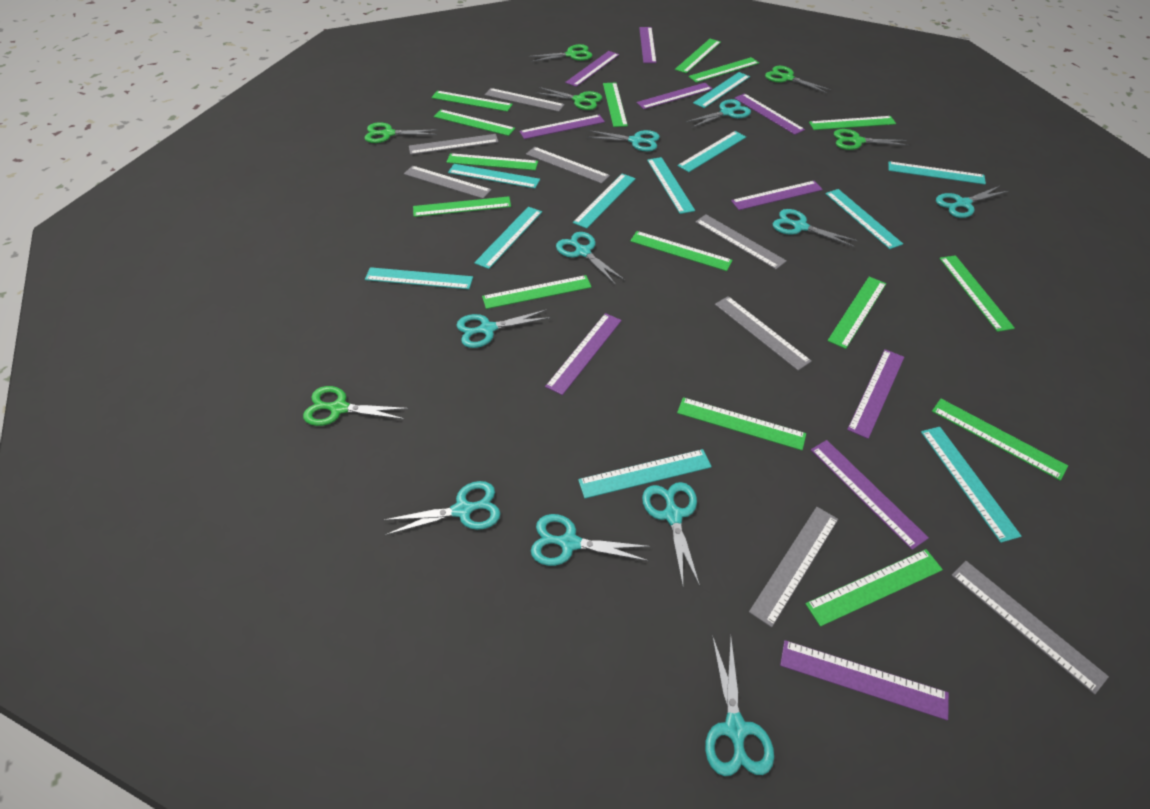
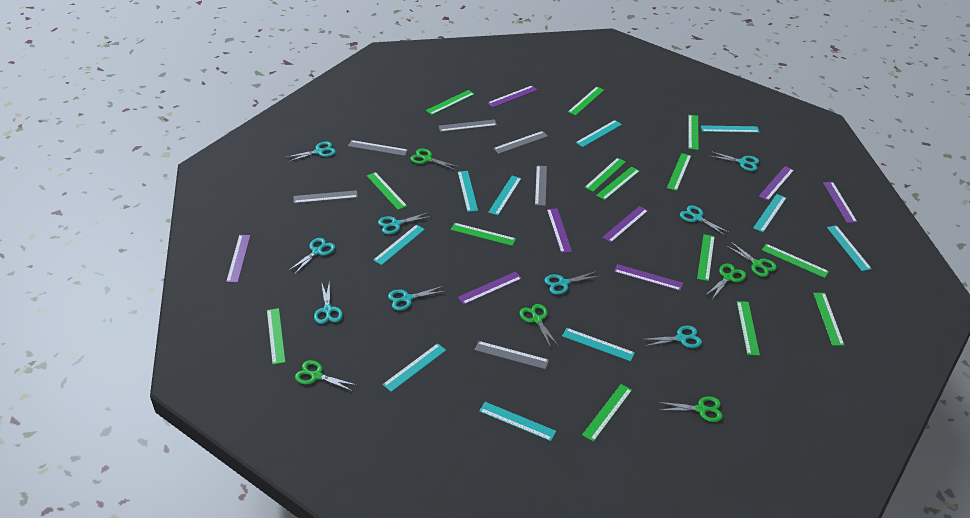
green ruler: [413,196,511,217] [431,91,513,112] [434,110,515,136] [446,153,538,170] [482,275,592,309] [603,82,628,127] [630,231,733,271] [675,39,721,73] [677,397,806,450] [688,57,759,83] [805,549,943,627] [809,116,896,130] [827,277,886,349] [932,399,1068,481] [939,255,1015,332] = 15 -> [267,308,285,365] [367,172,407,210] [426,90,474,115] [451,223,516,246] [568,87,604,115] [582,384,632,442] [584,158,626,192] [596,166,640,200] [667,153,691,191] [688,115,699,150] [697,234,715,281] [737,301,760,356] [762,244,829,278] [813,293,844,346] = 14
grey ruler: [404,166,491,199] [409,134,498,155] [484,88,565,112] [526,147,610,184] [695,215,787,269] [715,296,812,371] [749,507,838,627] [951,561,1109,694] = 8 -> [293,190,358,203] [348,140,408,156] [439,119,497,132] [475,341,549,369] [493,131,548,154] [535,166,547,206] = 6
purple ruler: [519,115,605,139] [545,313,622,395] [565,51,619,87] [637,83,713,109] [639,27,657,63] [731,181,823,210] [734,93,805,135] [780,640,949,720] [811,440,929,550] [847,349,904,439] = 10 -> [226,235,251,283] [458,271,522,305] [488,86,537,107] [547,208,572,253] [602,206,648,243] [614,264,683,291] [758,166,794,201] [823,182,857,223] = 8
turquoise ruler: [365,267,473,289] [448,164,540,188] [474,207,542,269] [573,174,636,229] [578,449,712,498] [647,157,695,214] [677,131,746,172] [693,72,750,108] [825,189,903,249] [888,161,986,185] [921,427,1022,543] = 11 -> [373,225,425,265] [382,343,446,392] [458,171,478,212] [479,402,556,441] [488,176,521,215] [562,328,635,361] [576,120,622,147] [701,125,759,133] [753,194,786,232] [827,225,872,271] = 10
turquoise scissors: [384,481,501,535] [456,309,551,348] [531,514,651,566] [556,232,625,284] [587,130,660,151] [642,482,700,586] [686,99,751,128] [705,635,774,776] [773,209,858,247] [936,186,1009,218] = 10 -> [287,142,336,162] [288,238,335,275] [314,281,343,324] [378,212,432,234] [388,286,445,310] [544,271,600,295] [641,326,702,348] [680,205,730,236] [710,151,759,171] = 9

